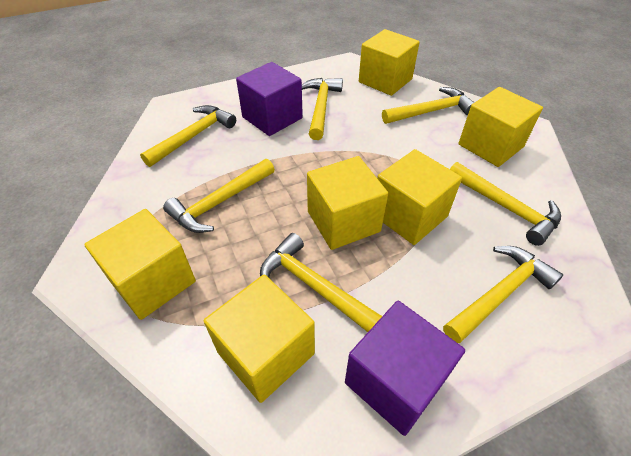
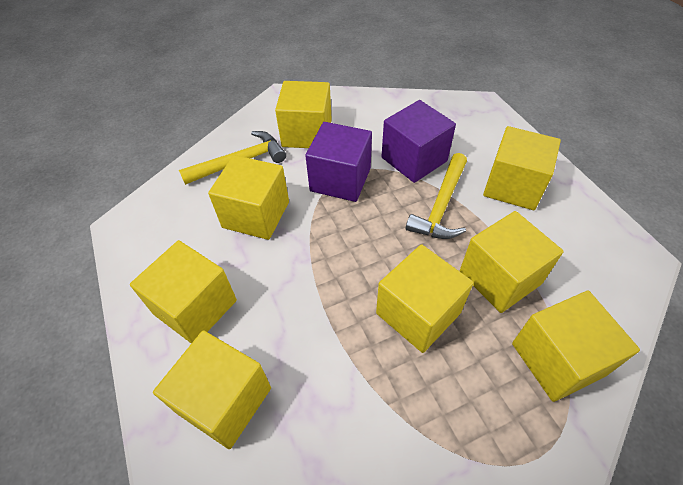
yellow cube: [84,209,196,320] [204,275,315,403] [307,156,388,250] [359,29,420,96] [377,149,462,245] [459,87,543,167] = 6 -> [130,240,237,344] [153,330,271,449] [208,155,289,240] [275,81,332,148] [376,244,474,353] [460,211,564,313] [483,126,561,210] [512,291,640,402] = 8
yellow hammer: [140,105,236,167] [163,159,275,233] [260,233,382,332] [302,78,343,140] [382,87,475,124] [443,246,563,343] [450,162,561,246] = 7 -> [179,131,286,185] [406,153,467,239] = 2

